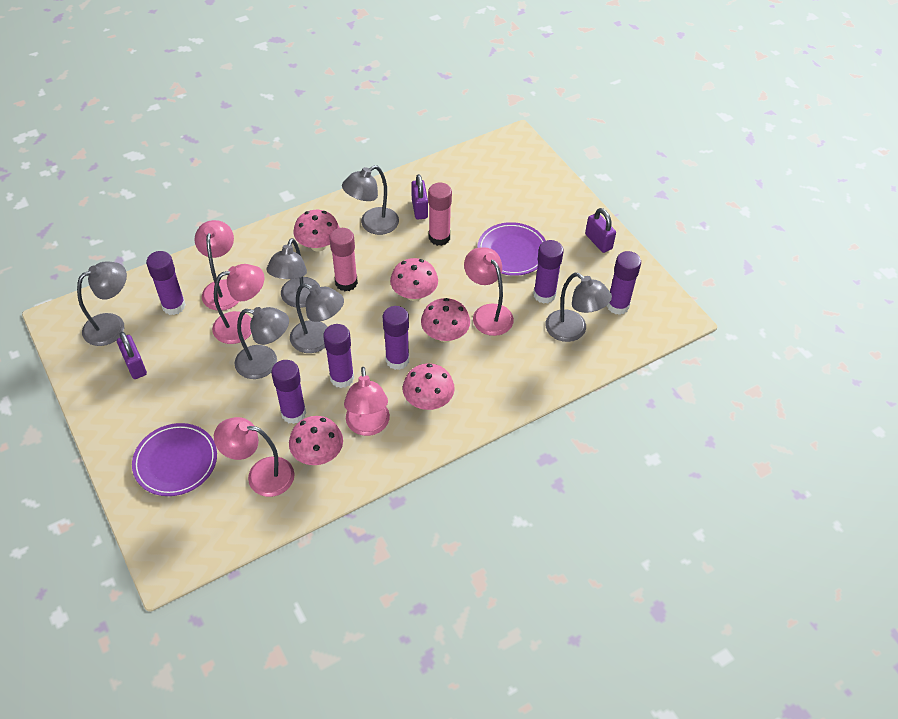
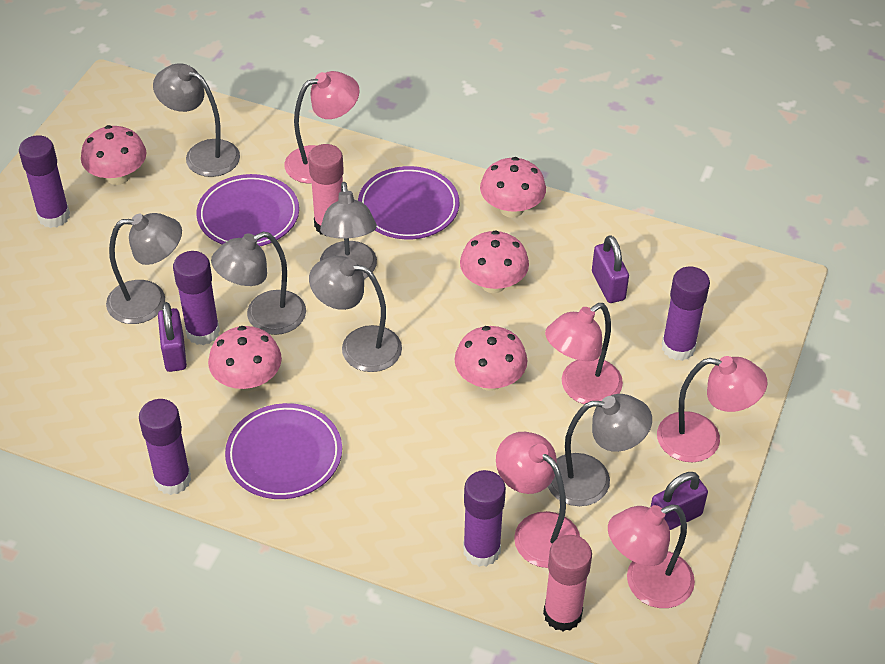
purple glue stick: [146,251,186,315] [271,360,306,424] [323,324,354,388] [383,306,409,370] [533,240,564,304] [607,251,641,315] = 6 -> [19,135,70,228] [139,399,191,495] [173,251,220,345] [463,470,506,567] [662,267,710,361] = 5
purple plate: [132,423,217,496] [477,222,546,276] = 2 -> [197,174,299,246] [225,403,342,499] [358,166,459,239] = 3

